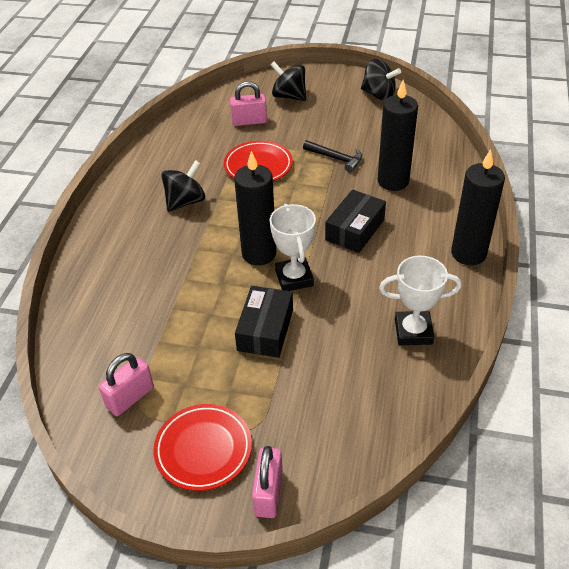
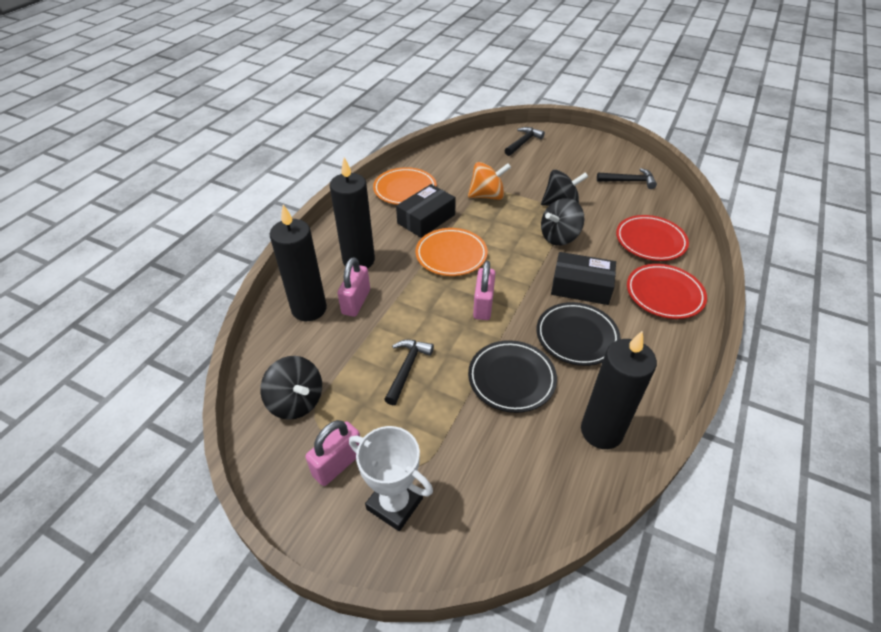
black hammer: [303,140,362,173] = 1 -> [384,340,434,405] [505,127,545,156] [597,168,657,189] = 3
black plate: none = 0 -> [468,340,557,413] [536,302,621,366] = 2
orange plate: none = 0 -> [373,167,437,205] [416,228,488,276] = 2
orange spinning top: none = 0 -> [468,162,511,200] = 1
white trophy: [270,204,316,291] [379,255,462,345] = 2 -> [349,426,433,531] = 1

